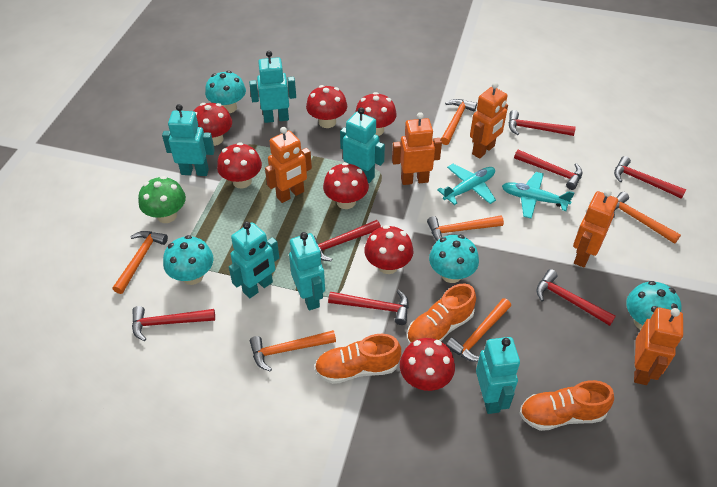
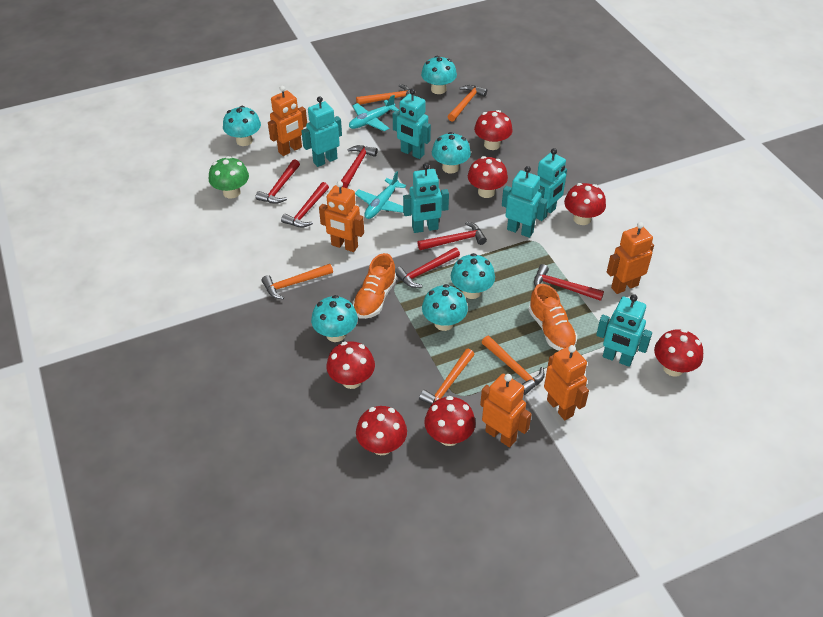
orange hammer: [113,231,168,294] [250,330,336,372] [427,215,504,241] [441,99,477,145] [446,298,511,362] [613,192,681,244] = 6 -> [261,264,333,299] [356,84,410,105] [419,349,475,404] [448,85,487,122] [482,336,545,395] = 5
orange shoe: [315,334,401,384] [407,283,476,345] [520,380,614,431] = 3 -> [353,253,397,319] [529,284,577,351] = 2
red hammer: [132,306,215,341] [313,220,381,261] [328,290,409,325] [508,110,576,136] [514,150,582,190] [536,269,616,326] [614,156,686,199] = 7 -> [256,159,300,204] [281,182,329,228] [341,145,378,188] [395,248,460,288] [417,222,487,250] [534,264,604,301] = 6
turquoise mushroom: [163,235,213,285] [205,71,246,113] [429,235,479,283] [626,281,682,330] = 4 -> [223,106,261,146] [311,295,358,342] [421,56,457,94] [422,284,468,331] [432,132,471,174] [451,253,495,299] = 6

